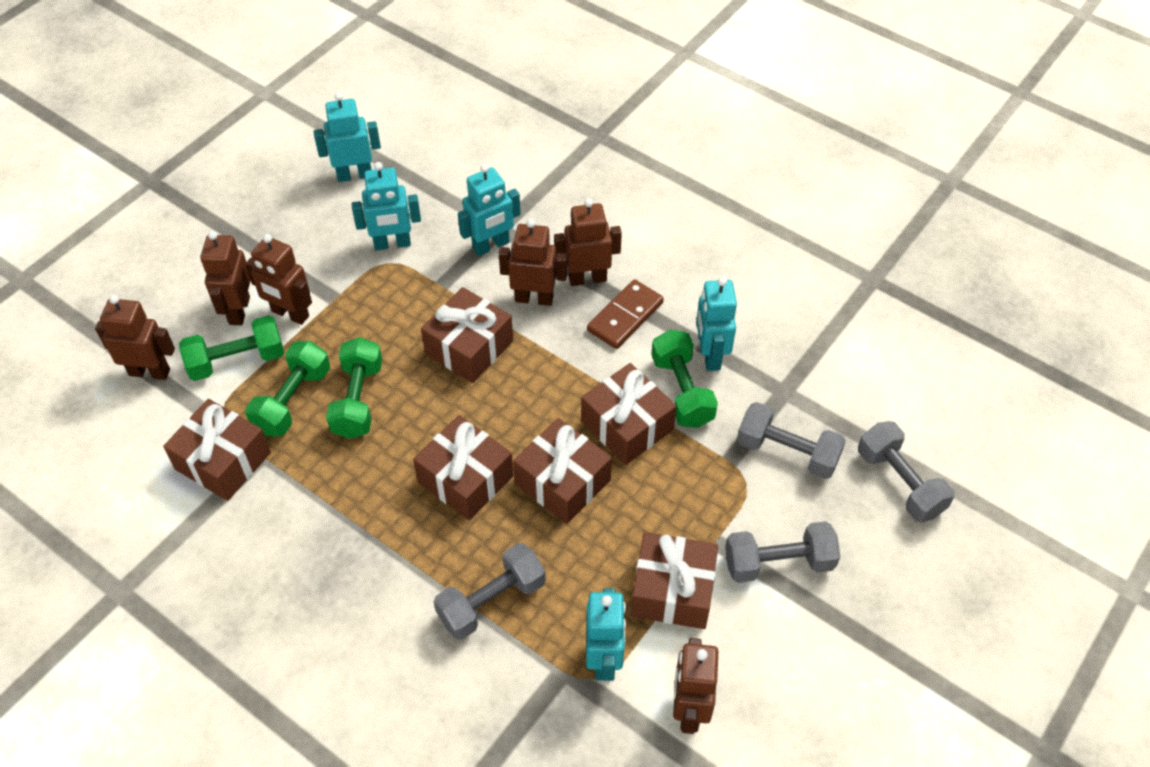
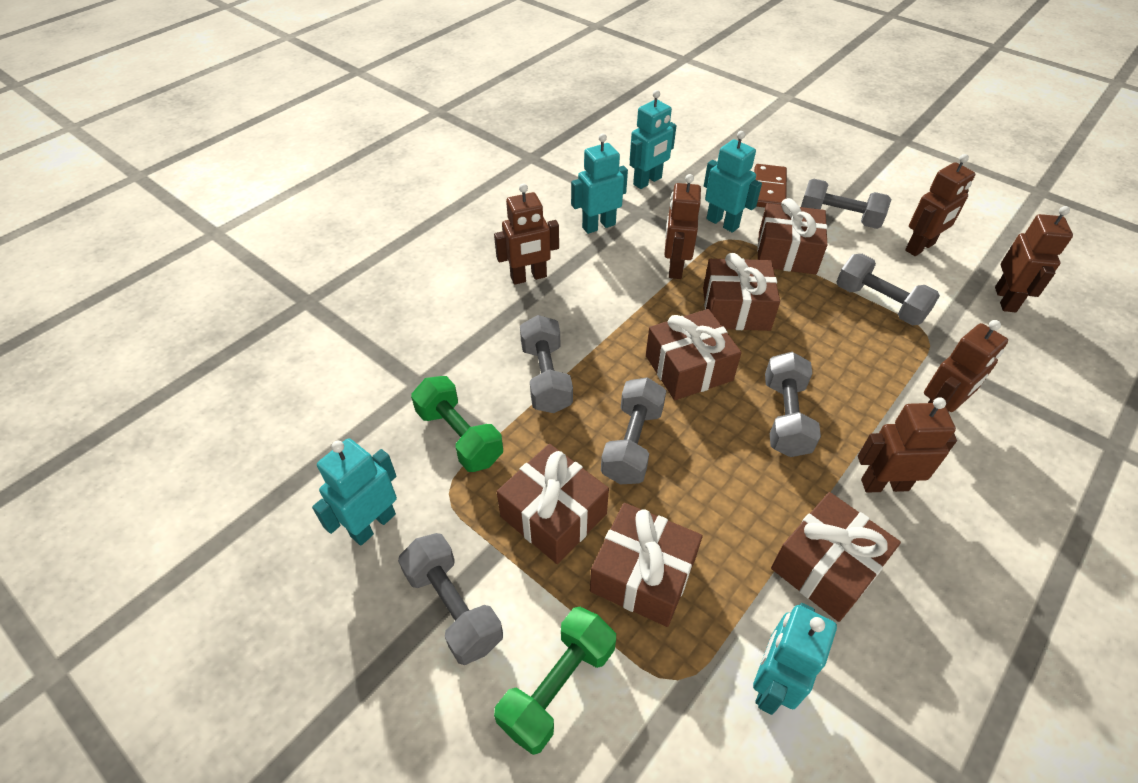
green dumbbell: [179,315,284,381] [245,341,330,437] [326,337,382,439] [651,330,718,428] = 4 -> [411,376,503,472] [494,607,616,755] = 2
grey dumbbell: [434,543,546,640] [725,521,840,583] [737,402,846,479] [858,421,955,522] = 4 -> [398,533,503,665] [520,315,573,413] [601,377,666,485] [765,352,821,457] [801,179,891,229] [836,254,940,325] = 6

